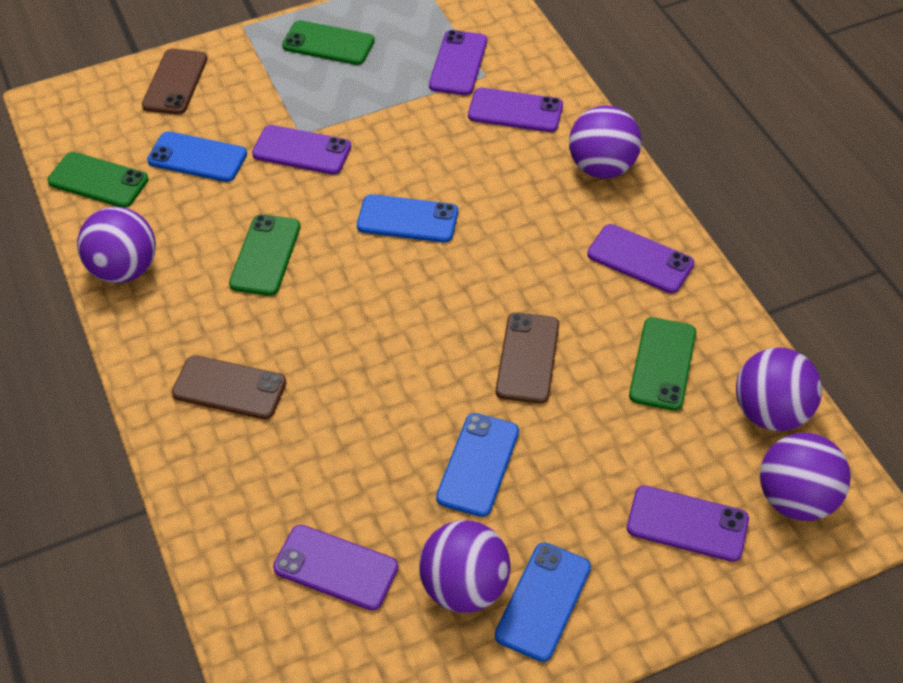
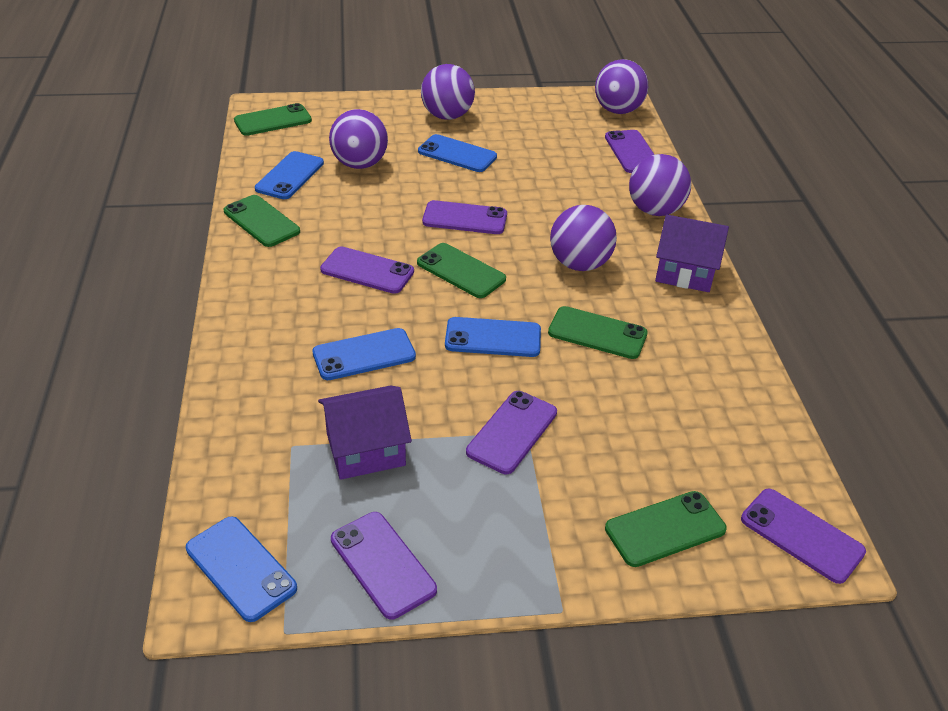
blue phone: [147,131,247,182] [357,194,458,243] [436,413,519,517] [495,542,591,662] = 4 -> [186,517,297,622] [255,151,324,199] [312,328,416,380] [418,134,497,172] [445,317,541,357] = 5
brown phone: [142,49,208,115] [172,355,286,419] [496,312,559,404] = 3 -> none = 0
green phone: [47,152,149,208] [229,214,301,296] [282,20,375,65] [629,317,696,411] = 4 -> [224,195,300,247] [234,103,312,136] [417,243,506,298] [548,306,648,359] [605,491,727,567] = 5
purple house: none = 0 -> [318,385,412,480] [655,215,729,292] = 2

